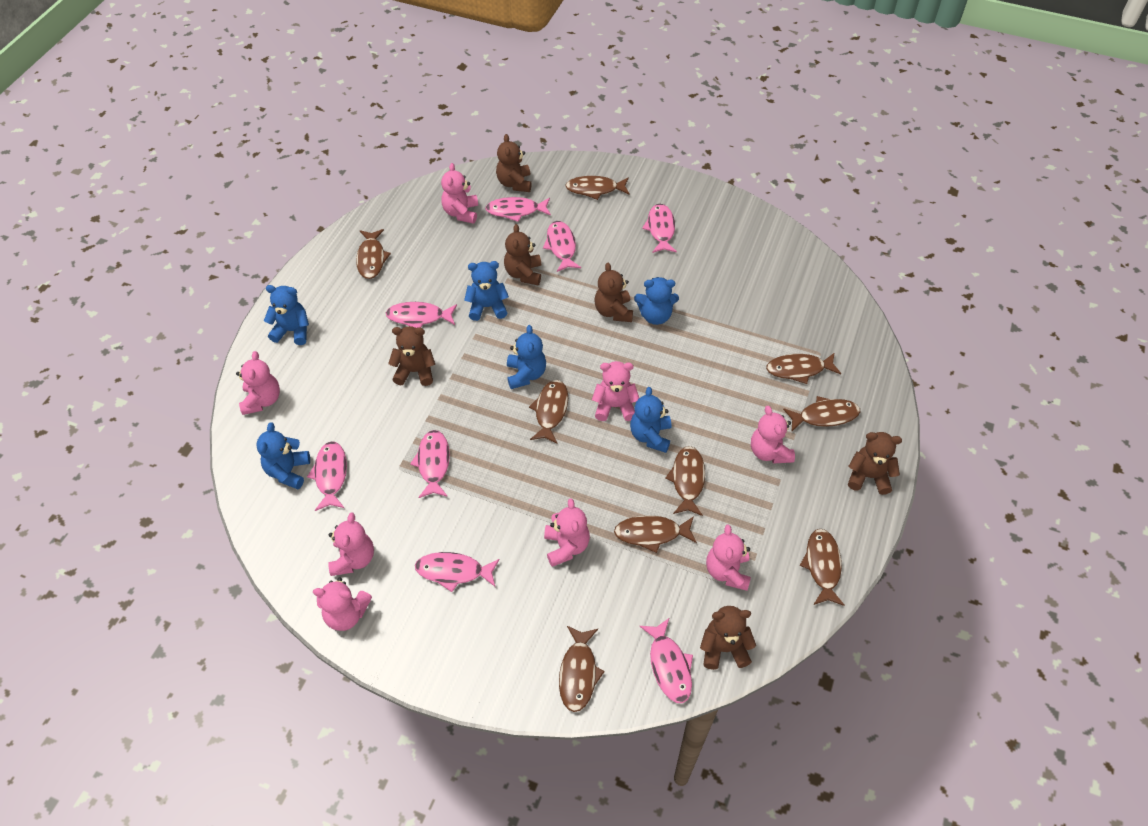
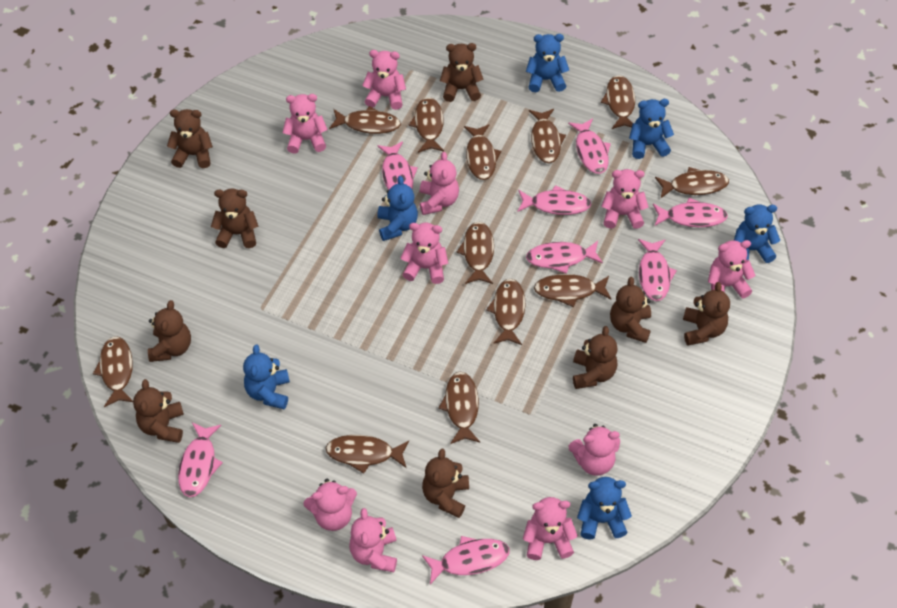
brown fish: [356,229,391,279] [529,380,568,444] [559,626,605,712] [565,176,630,200] [614,515,697,553] [665,446,705,516] [766,352,841,384] [783,396,860,432] [800,529,845,606] = 9 -> [93,336,133,407] [326,435,409,474] [329,106,401,134] [408,97,444,153] [438,372,480,444] [456,222,494,284] [464,124,502,180] [486,279,526,345] [529,109,566,163] [534,274,611,307] [601,75,635,129] [655,167,729,198] = 12
brown teddy bear: [388,326,435,386] [496,134,531,192] [504,224,541,285] [595,263,633,322] [700,606,756,670] [848,432,902,495] = 6 -> [133,379,184,443] [148,300,191,362] [167,109,213,168] [211,188,259,248] [422,449,469,518] [440,43,484,102] [573,326,618,389] [610,277,651,343] [683,282,730,345] = 9
pink teddy bear: [236,351,280,415] [313,578,372,631] [328,512,374,576] [441,163,478,224] [544,498,590,567] [592,361,639,421] [706,525,751,591] [751,406,795,463] = 8 -> [282,94,328,154] [303,479,357,531] [349,508,397,572] [362,50,406,110] [401,223,448,284] [420,152,459,215] [523,497,578,560] [569,424,620,476] [601,169,648,229] [708,240,755,298] = 10

